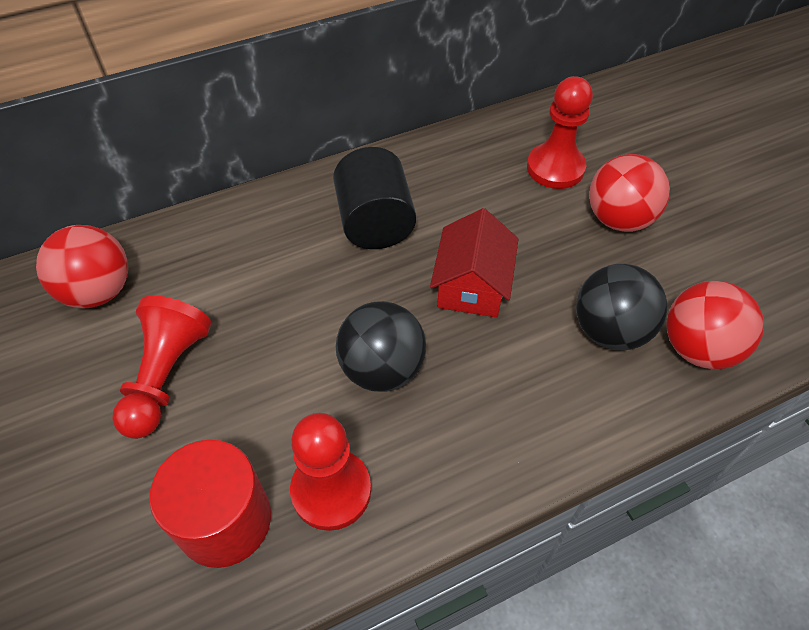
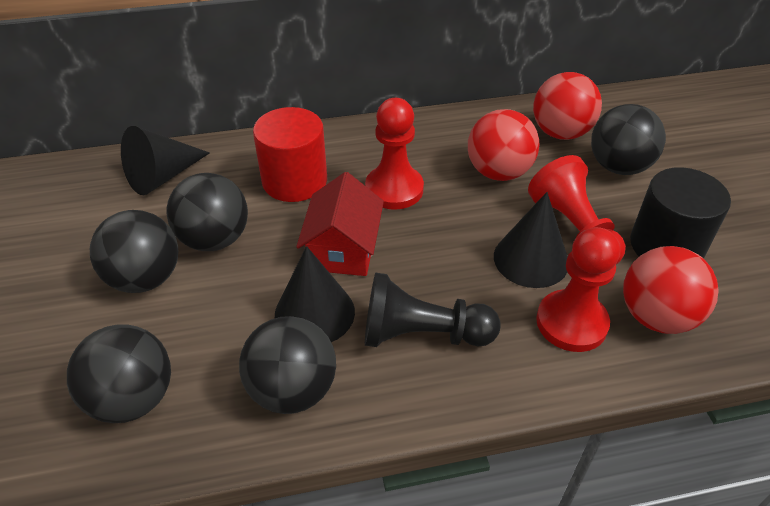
black ball: [336,301,426,392] [576,264,667,351] = 2 -> [67,324,171,423] [90,210,178,293] [167,173,248,251] [239,316,336,414] [591,104,666,175] = 5
black cone: none = 0 -> [121,126,209,195] [275,246,355,342] [494,192,568,288] = 3
black pawn: none = 0 -> [365,273,501,347] = 1

